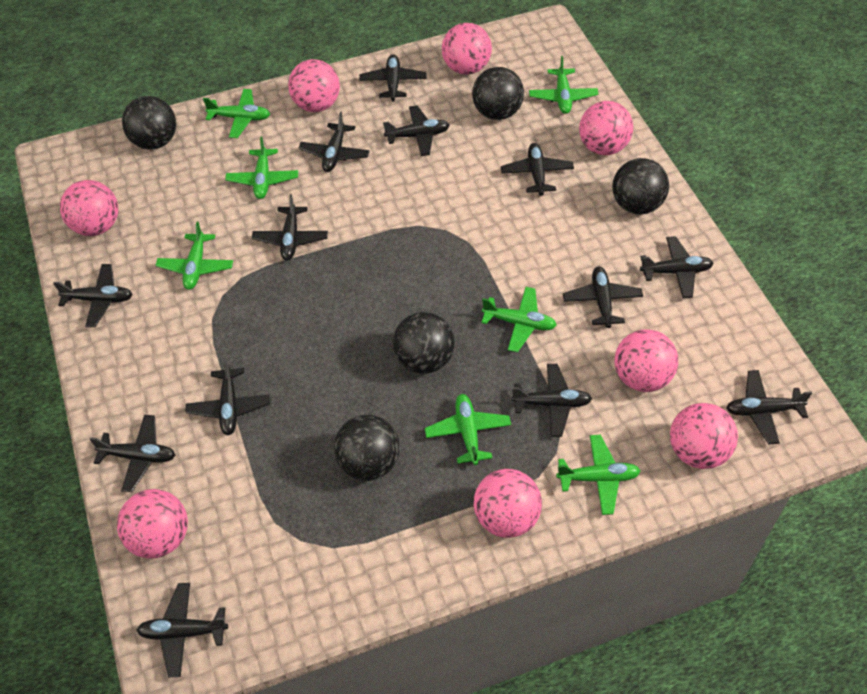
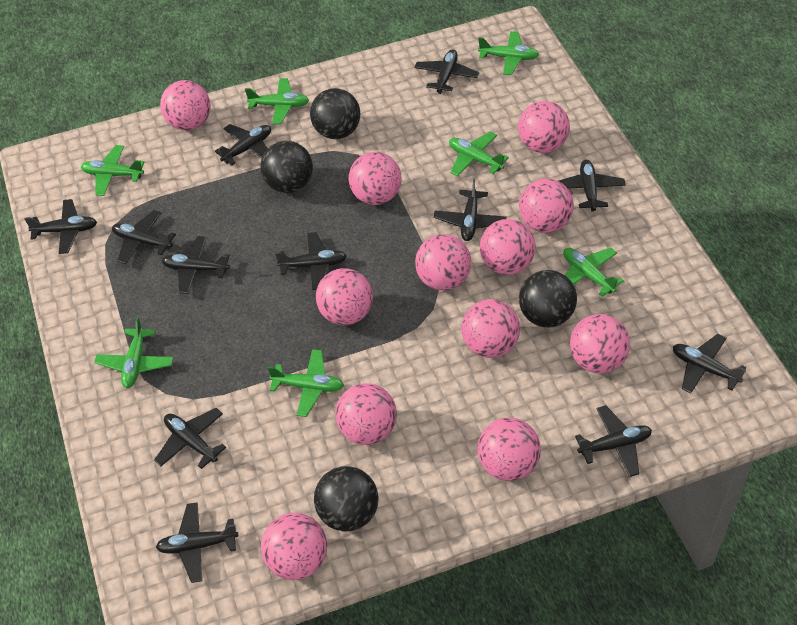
black ball: [122,96,176,150] [334,415,400,481] [393,312,455,374] [472,67,524,120] [612,158,669,215] = 5 -> [260,141,313,193] [310,88,360,139] [314,466,379,532] [519,270,577,327] = 4
black plane: [53,264,133,327] [90,415,175,492] [137,583,228,678] [186,357,271,435] [252,194,328,260] [299,112,370,172] [359,55,427,102] [383,106,449,156] [501,143,574,196] [511,364,592,437] [563,266,643,328] [640,236,713,298] [726,370,812,444] = 13 -> [24,199,97,254] [112,210,176,264] [154,408,226,469] [156,502,239,583] [162,236,230,294] [215,124,271,165] [275,232,347,290] [414,49,479,94] [434,179,507,241] [559,160,626,212] [575,405,652,477] [673,334,747,394] = 12
pink ball: [60,180,118,236] [117,489,188,558] [288,59,340,112] [442,23,492,75] [474,469,542,538] [579,101,633,155] [615,329,678,392] [670,403,738,469] = 8 -> [160,80,211,131] [261,513,327,580] [316,268,373,325] [335,383,397,445] [349,152,402,205] [415,234,471,290] [461,299,520,358] [477,418,541,481] [480,219,536,275] [518,101,570,153] [519,178,574,233] [570,314,630,373] = 12

